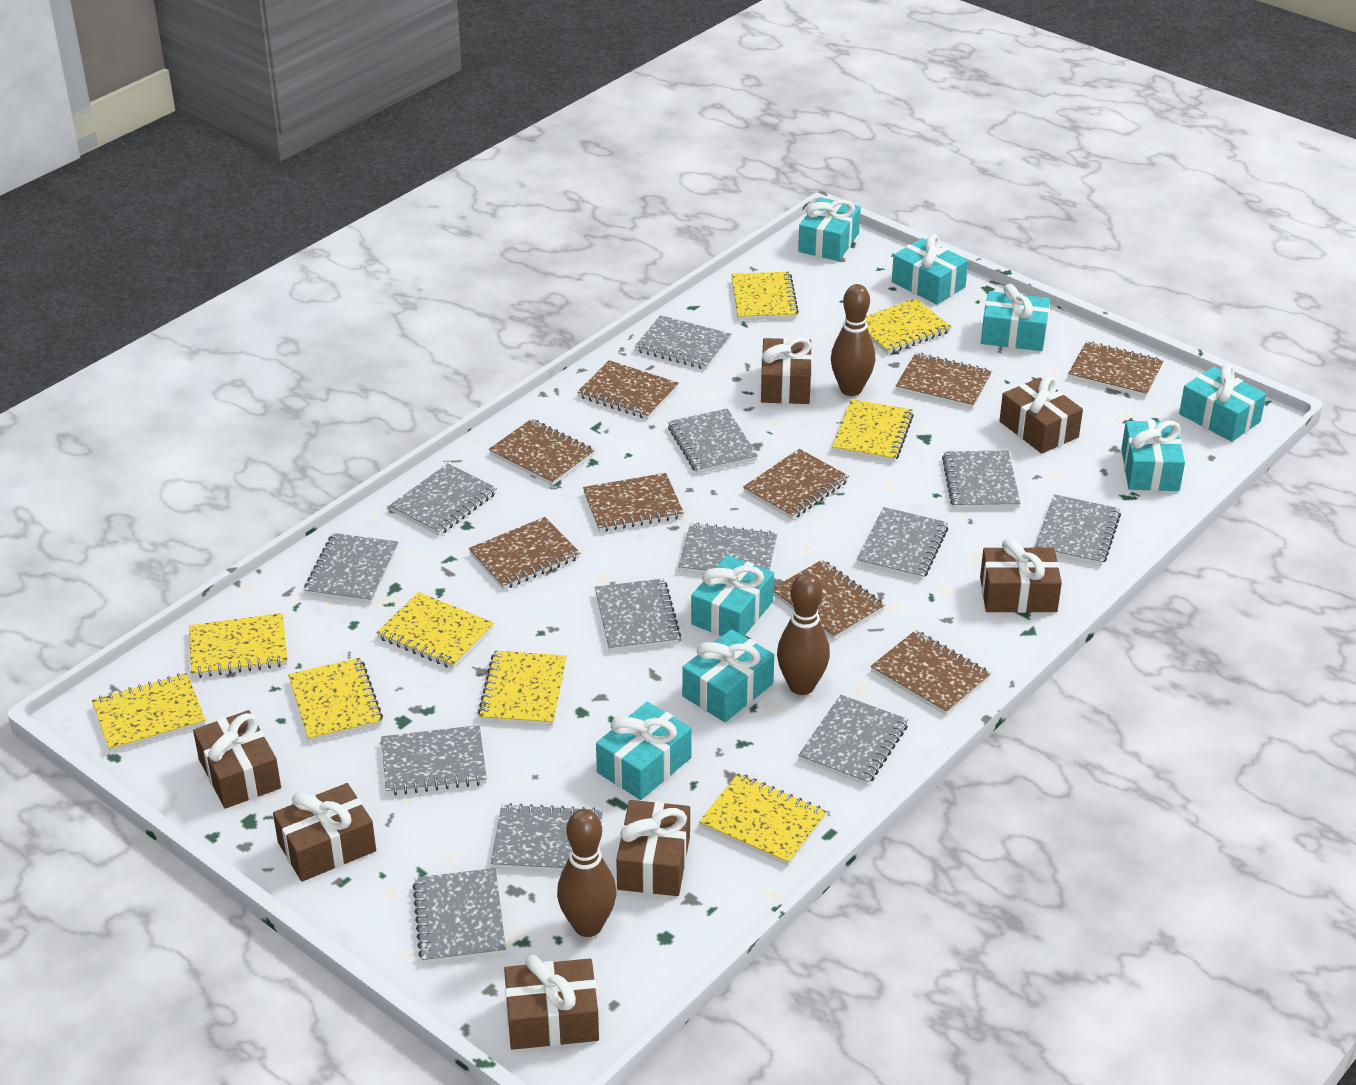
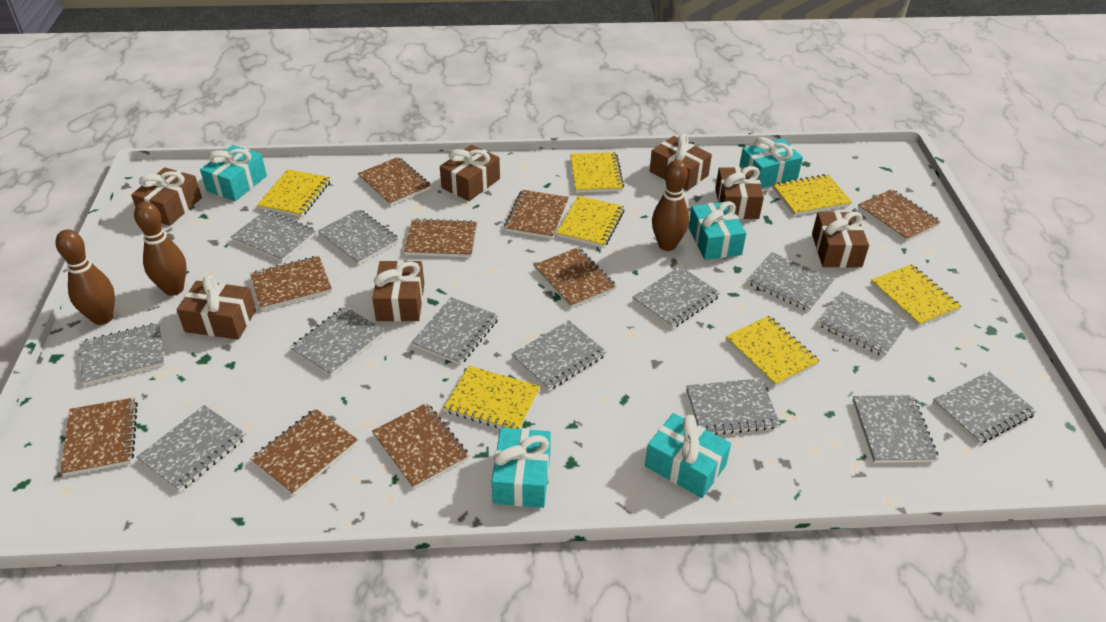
turquoise gift: [596,702,692,800] [682,629,774,722] [691,555,774,636] [798,197,861,261] [892,234,968,305] [981,284,1050,351] [1121,420,1185,491] [1179,364,1266,442] = 8 -> [200,145,267,201] [492,428,551,508] [645,413,731,498] [688,201,746,260] [739,137,803,188] = 5
yellow notebook: [92,673,206,753] [189,613,288,678] [288,658,383,742] [376,592,494,669] [478,651,567,726] [699,773,827,866] [731,272,799,320] [832,399,914,462] [866,298,951,354] = 9 -> [257,169,330,217] [444,366,541,429] [556,196,625,248] [570,152,624,193] [726,316,820,387] [773,174,852,216] [871,264,961,326] = 7

